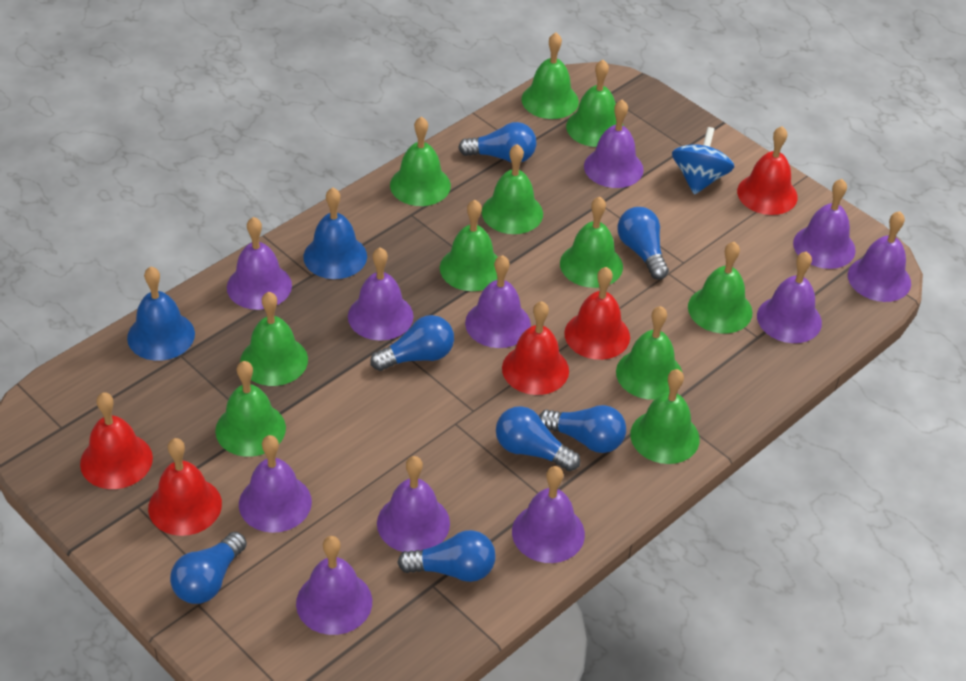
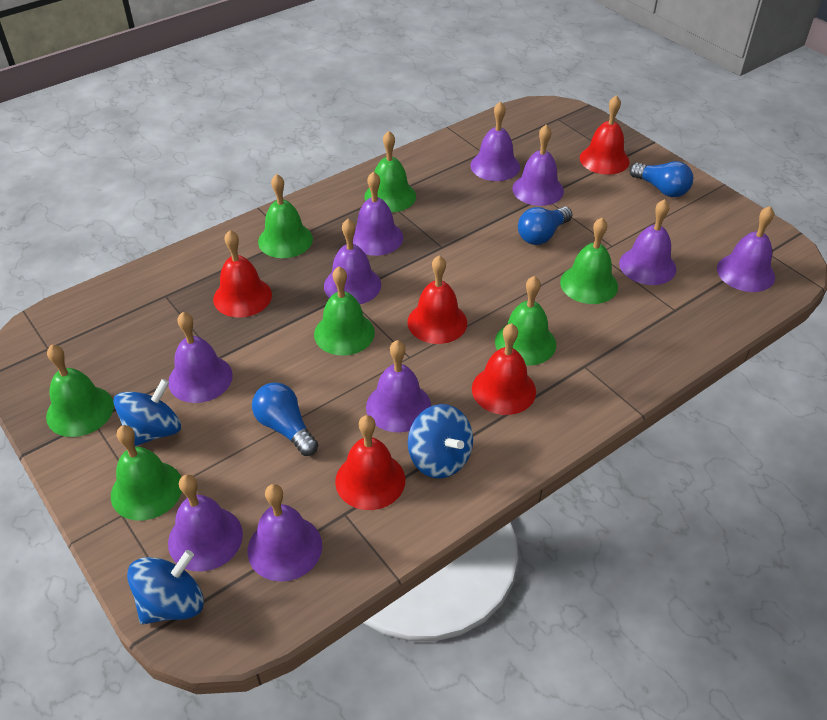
blue bell: [127,267,195,361] [303,187,367,279] = 2 -> none = 0
blue light bulb: [170,532,247,604] [370,315,454,371] [397,530,496,582] [458,122,536,162] [496,406,580,471] [539,405,626,453] [617,207,669,280] = 7 -> [252,382,318,456] [518,207,573,245] [630,161,693,197] = 3
blue spinning top: [672,127,735,195] = 1 -> [113,379,181,446] [127,550,204,624] [408,404,473,478] = 3
green bell: [215,361,286,457] [240,292,308,386] [390,116,451,206] [440,200,498,291] [482,144,543,234] [521,33,579,119] [560,197,623,288] [566,60,624,147] [616,306,683,400] [630,369,700,464] [688,242,753,333] = 11 -> [46,345,114,437] [111,425,182,521] [258,174,313,258] [314,266,375,356] [364,131,416,212] [495,276,556,366] [560,218,618,304] = 7
purple bell: [227,217,292,310] [239,435,312,533] [296,536,372,635] [348,248,414,341] [377,456,450,552] [465,255,531,348] [512,466,585,563] [584,99,644,188] [757,251,822,343] [793,179,856,269] [848,211,911,302] = 11 -> [168,312,233,403] [168,474,243,571] [248,484,322,582] [324,219,381,304] [353,171,403,256] [366,340,431,432] [470,101,520,181] [512,124,564,206] [619,199,676,285] [717,206,775,292] = 10

